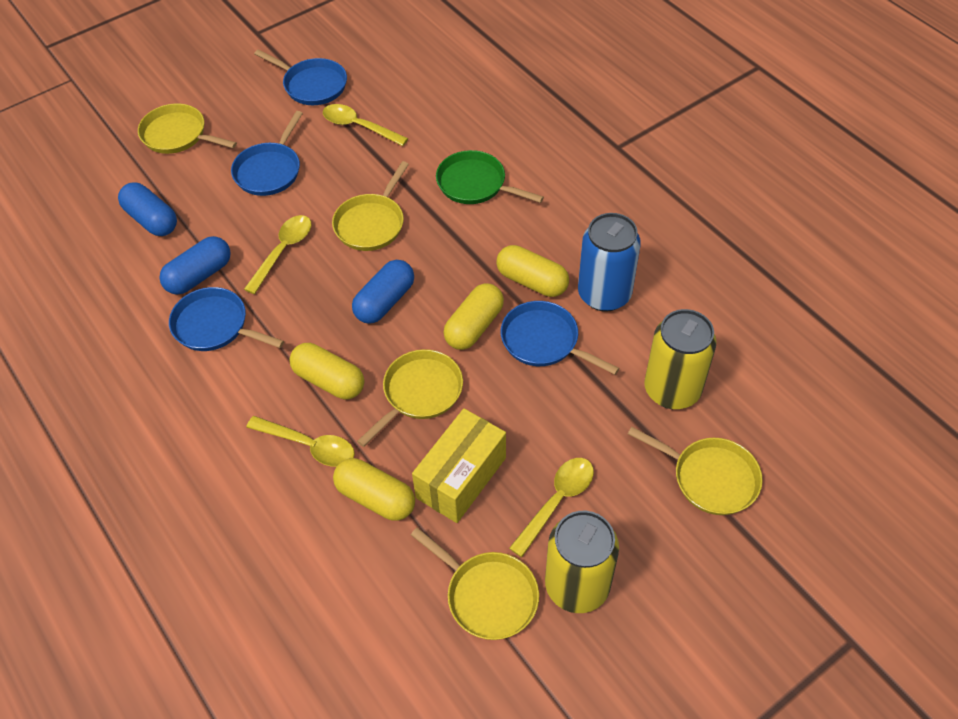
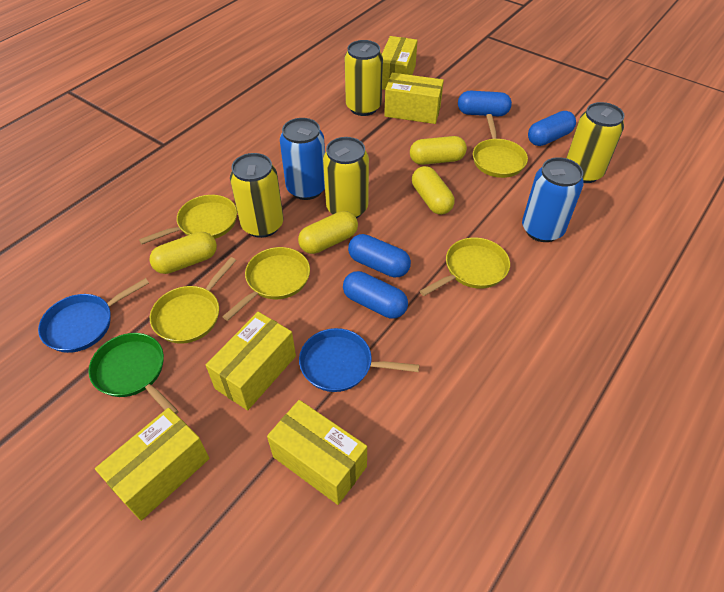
blue can: [578,213,641,312] = 1 -> [280,118,325,200] [522,157,584,242] = 2
blue capsule: [118,182,177,236] [159,236,231,295] [352,260,414,324] = 3 -> [343,271,408,319] [348,234,411,278] [458,91,512,117] [528,111,576,146] = 4
blue pan: [169,287,284,351] [231,111,303,196] [254,49,347,105] [501,301,619,375] = 4 -> [38,278,149,353] [299,328,419,392] = 2
yellow box: [412,408,506,523] = 1 -> [95,408,210,521] [206,312,296,411] [267,400,367,505] [382,36,418,90] [384,73,444,124] = 5
yellow can: [545,511,619,613] [644,309,717,409] = 2 -> [230,153,284,238] [323,137,369,218] [345,40,383,116] [567,102,624,183] = 4
yellow spoon: [244,215,312,294] [246,416,355,467] [323,104,408,146] [509,458,594,557] = 4 -> none = 0

